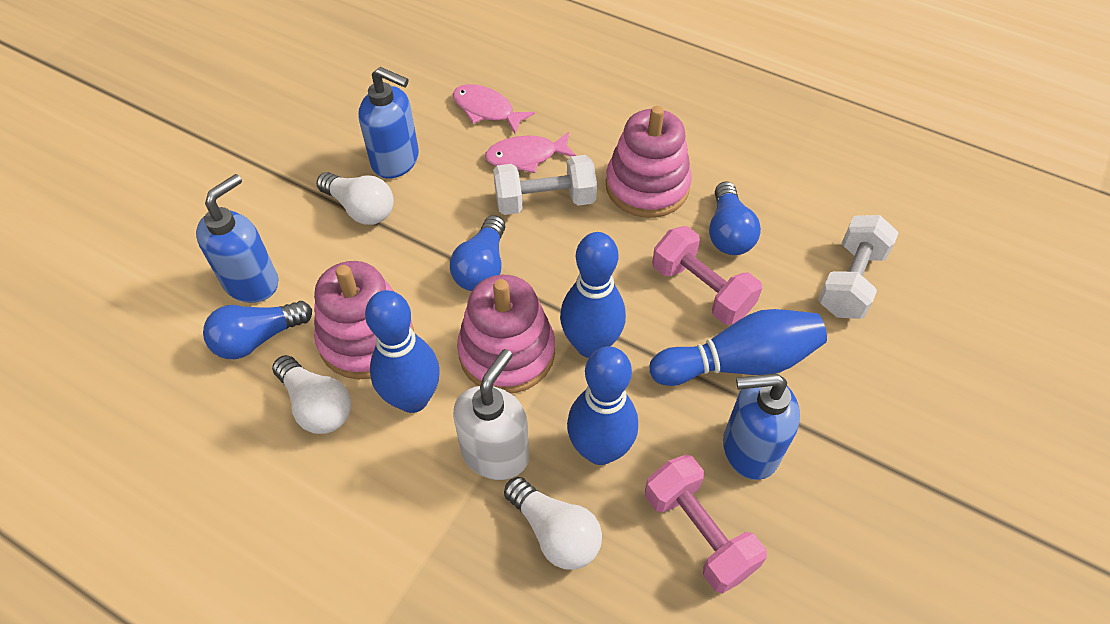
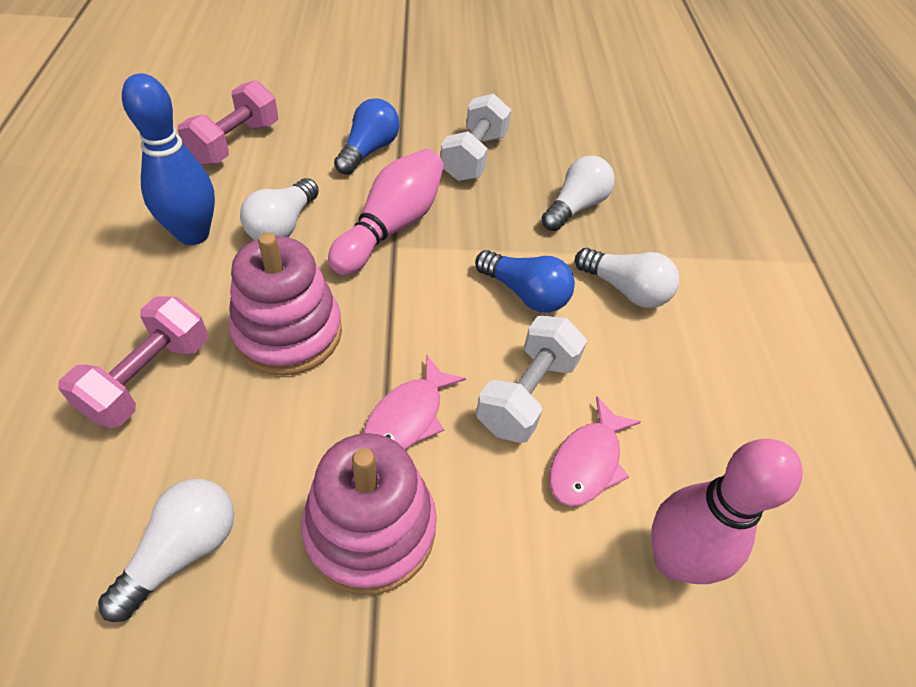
blue bowling pin: [365,290,440,413] [560,232,626,358] [567,346,638,465] [650,309,827,386] = 4 -> [122,73,215,245] = 1
blue light bulb: [203,301,312,359] [450,215,505,291] [709,181,761,255] = 3 -> [334,98,400,175] [475,250,575,313] = 2
blue soap dispenser: [196,174,278,303] [358,67,419,178] [723,373,800,480] = 3 -> none = 0
pink bowling pin: none = 0 -> [328,149,444,275] [652,439,803,584] = 2
pink stacking toy: [314,261,414,380] [457,275,555,394] [606,106,692,218] = 3 -> [229,233,342,376] [301,433,437,595] = 2
white light bulb: [272,355,351,434] [317,172,394,225] [504,477,602,570] = 3 -> [98,479,234,622] [240,178,319,240] [541,156,615,231] [575,248,679,308] = 4
white soap dispenser: [453,349,529,480] = 1 -> none = 0

